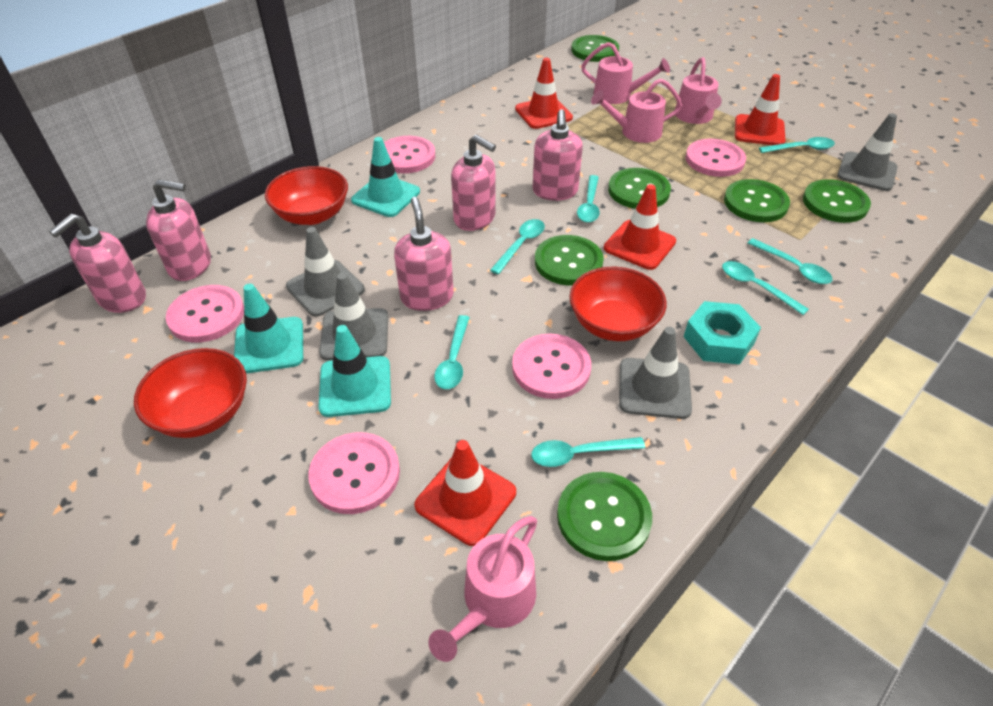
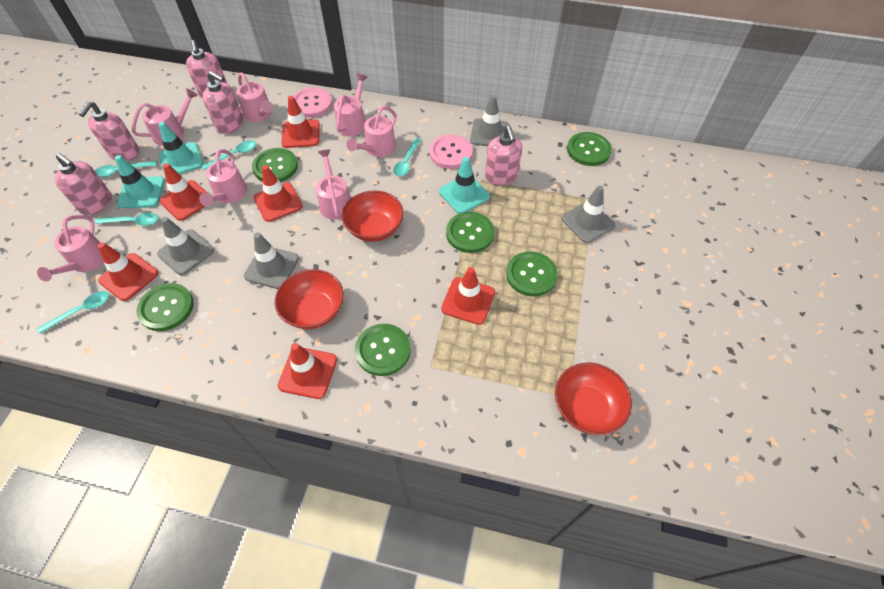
pink button: [166,285,244,342] [308,432,400,514] [384,136,435,173] [512,333,591,399] [685,139,746,177] = 5 -> [293,87,332,118] [429,135,473,169] = 2
pink watering can: [429,516,537,662] [581,42,670,104] [591,78,682,143] [675,57,722,124] = 4 -> [37,215,104,282] [132,88,198,146] [199,149,247,206] [236,72,273,122] [316,150,351,220] [334,74,367,136] [346,106,397,157] = 7
red traffic cone: [414,440,516,546] [515,58,573,129] [604,184,676,270] [735,74,786,145] = 4 -> [97,242,158,301] [160,163,207,221] [254,165,303,222] [278,343,337,399] [281,96,320,148] [441,267,495,325] = 6
turquoise nut: [684,301,761,364] = 1 -> none = 0
turquoise spoon: [434,315,470,389] [490,219,545,274] [531,437,645,467] [577,175,600,223] [722,261,809,315] [748,238,833,284] [759,137,835,153] = 7 -> [37,291,109,334] [95,161,157,177] [95,213,158,226] [201,140,256,170] [393,138,421,176] = 5

